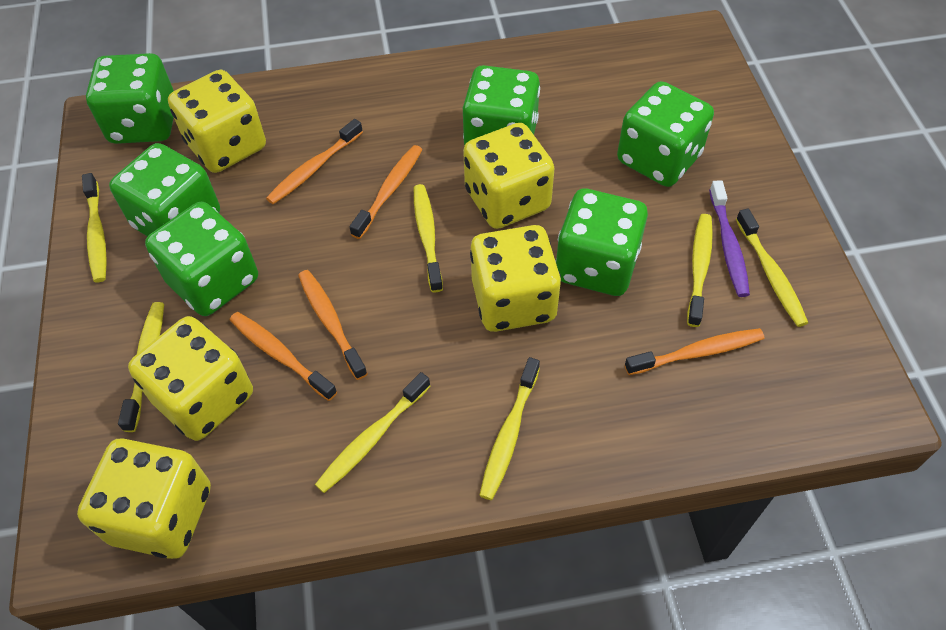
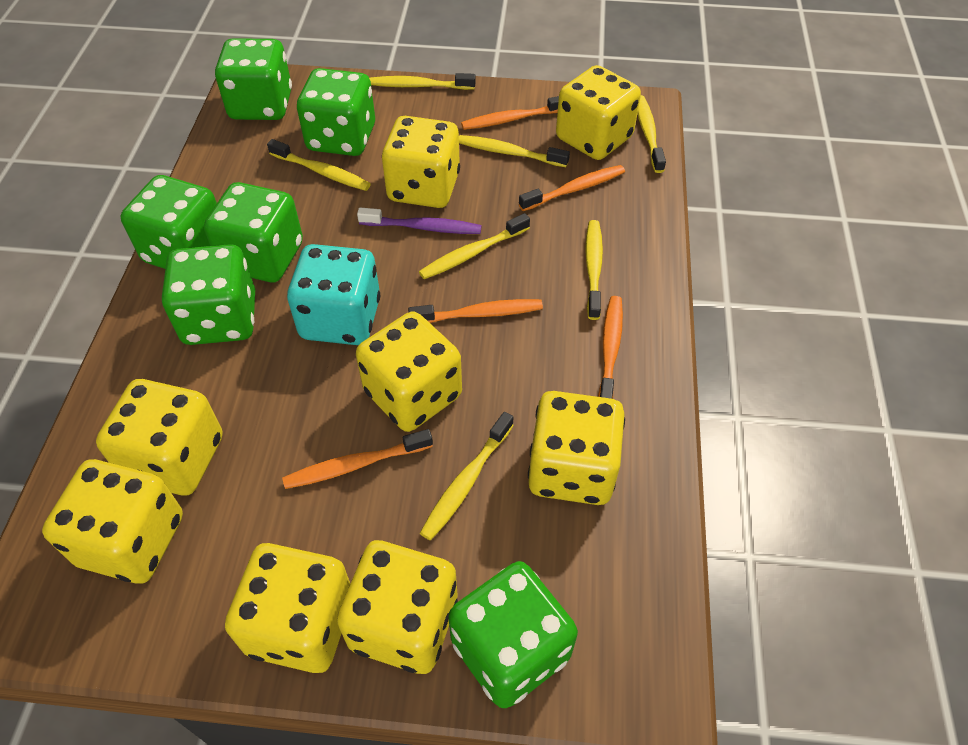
turquoise dice: none = 0 -> [287,244,380,345] = 1
yellow dice: [77,438,211,559] [128,316,253,441] [168,70,266,173] [463,123,555,229] [470,225,561,332] = 5 -> [42,459,183,584] [96,379,223,496] [225,543,350,673] [337,540,458,674] [356,312,462,432] [382,116,460,208] [528,391,625,505] [556,65,641,160] = 8

